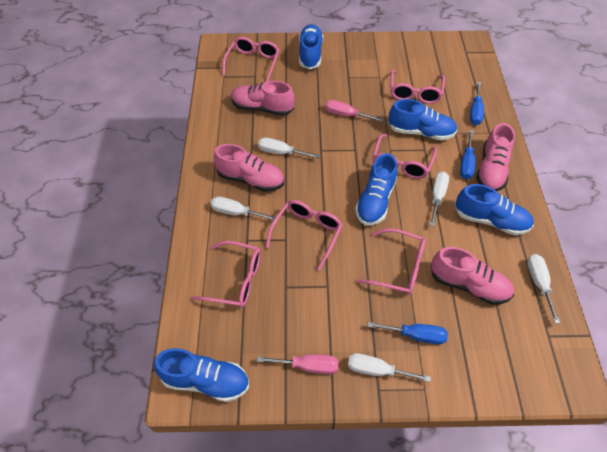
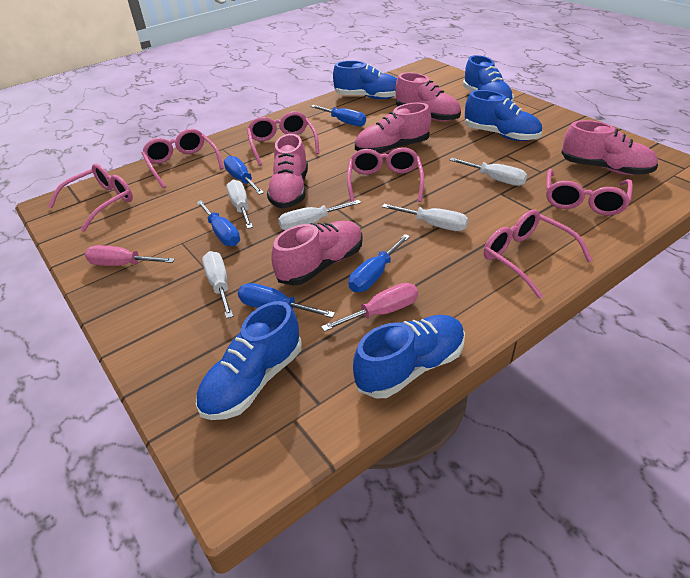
blue screwdriver: [367,322,448,344] [460,130,475,179] [470,82,484,125] = 3 -> [196,200,240,246] [224,156,264,195] [238,283,335,318] [310,105,366,126] [349,234,410,292] = 5
pink shoe: [214,144,284,192] [231,81,295,116] [431,247,514,305] [476,123,515,191] = 4 -> [267,134,308,209] [272,221,363,286] [355,102,431,154] [395,72,461,121] [561,120,658,175] = 5

